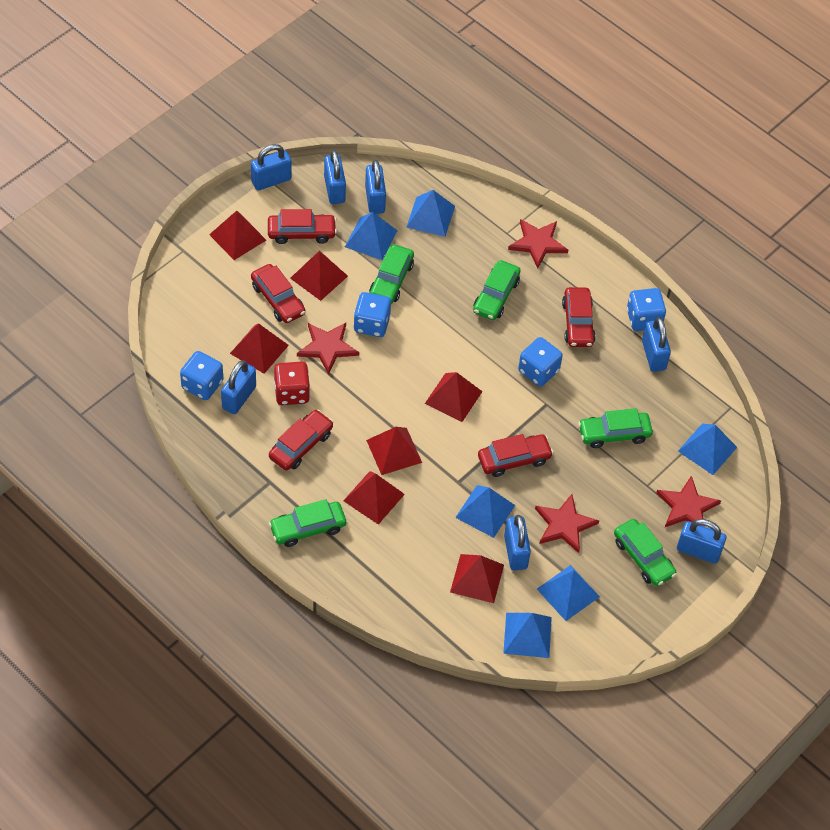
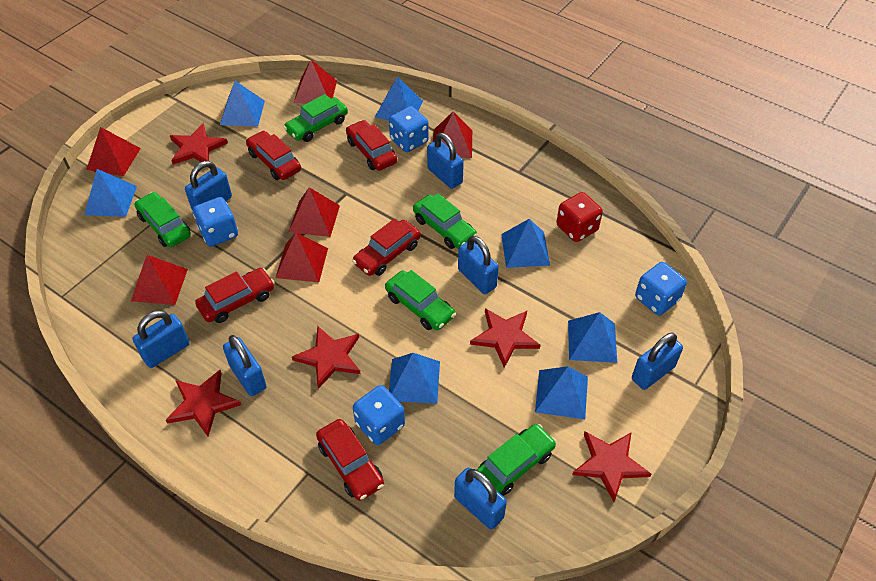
blue pyramid: [345,212,398,260] [406,190,455,237] [455,485,515,538] [503,613,552,658] [537,565,600,621] [678,424,737,475] = 6 -> [84,169,137,217] [220,81,265,127] [375,77,423,120] [389,353,440,404] [501,219,550,268] [535,366,588,419] [568,312,617,363] = 7
red pyramid: [209,211,266,260] [230,323,289,374] [290,251,348,301] [343,471,405,525] [366,427,422,475] [425,372,483,422] [450,554,504,603] = 7 -> [86,127,141,176] [131,255,188,305] [275,232,328,282] [289,187,340,237] [294,60,337,104] [433,112,472,158] = 6
red star: [297,323,359,375] [508,219,568,268] [535,494,599,553] [656,476,721,527] = 4 -> [166,370,241,437] [170,123,228,164] [292,326,361,389] [470,308,540,368] [572,431,651,502] = 5

